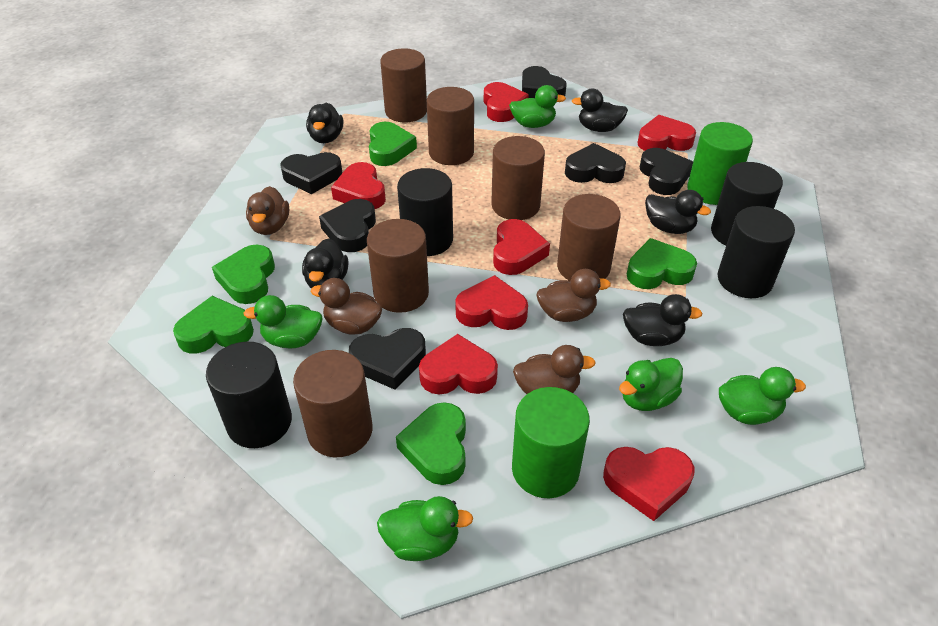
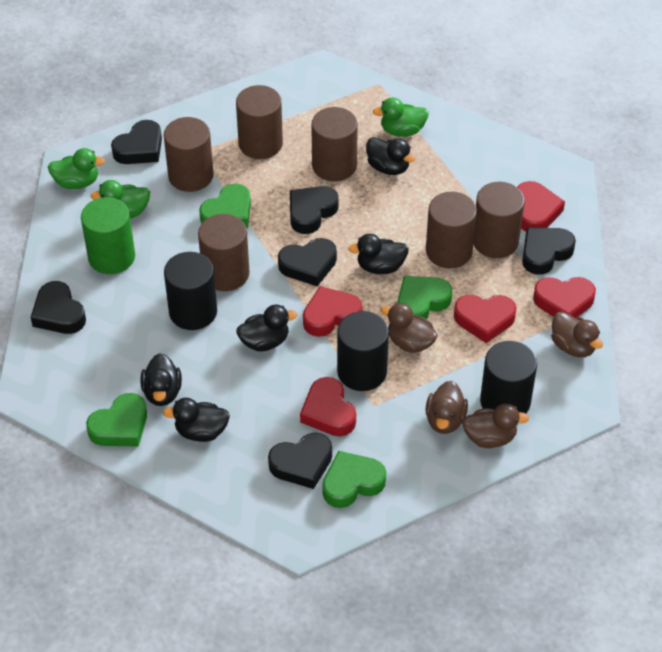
black cylinder: [206,342,292,448] [397,168,453,256] [711,162,783,245] [718,206,795,298] = 4 -> [164,252,217,330] [337,311,389,391] [480,341,537,414] = 3
green cylinder: [512,387,590,498] [687,122,753,205] = 2 -> [81,197,135,274] = 1
green duck: [243,295,323,348] [377,496,473,561] [509,85,566,128] [619,358,683,411] [719,367,806,425] = 5 -> [48,148,105,189] [91,180,150,218] [373,98,429,137] = 3
green heart: [173,296,254,354] [212,244,275,304] [369,122,417,166] [396,402,466,485] [627,238,697,289] = 5 -> [86,393,147,447] [199,184,251,228] [323,451,386,508] [397,276,452,319] = 4
red heart: [331,162,386,209] [419,334,498,395] [455,275,528,330] [484,82,529,122] [493,219,550,275] [603,447,694,521] [638,115,696,151] = 7 -> [300,377,356,436] [303,286,363,337] [454,295,517,343] [517,181,565,232] [533,277,596,318] = 5

